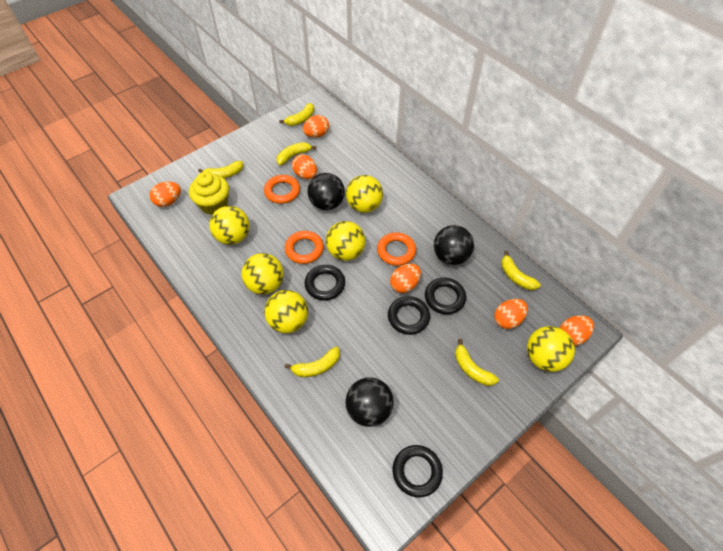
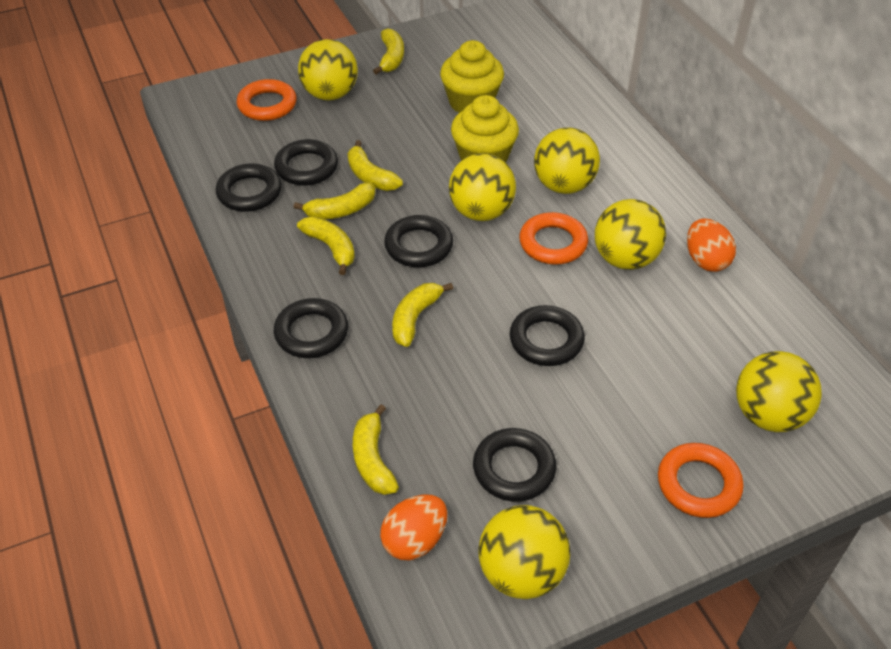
black ball: [307,173,345,210] [346,377,394,427] [434,225,474,265] = 3 -> none = 0
black ring: [305,265,345,301] [388,296,430,335] [393,445,443,498] [425,278,466,314] = 4 -> [216,164,282,212] [274,139,338,186] [274,298,348,358] [384,215,453,267] [473,428,557,502] [509,305,585,366] = 6
orange egg: [149,182,181,207] [292,154,317,179] [303,115,329,138] [390,264,421,293] [494,299,528,329] [560,315,594,346] = 6 -> [380,494,447,560] [687,218,736,272] = 2
yellow cupcake: [189,172,229,215] = 1 -> [440,40,504,113] [451,95,519,162] = 2

